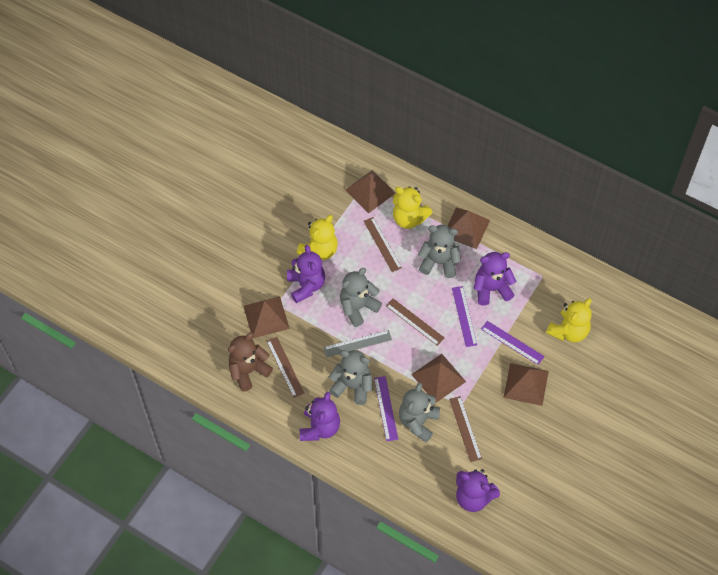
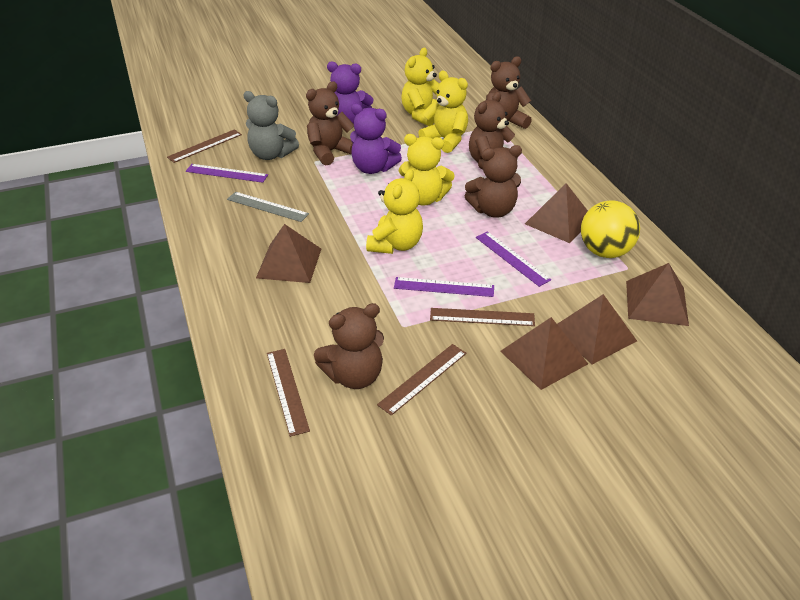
brown teddy bear: [228,333,273,392] = 1 -> [306,81,354,165] [314,303,384,389] [465,145,522,218] [469,92,518,170] [486,56,532,129] = 5
grey teddy bear: [329,350,372,405] [340,268,382,327] [399,383,440,443] [418,225,461,278] = 4 -> [243,91,299,160] = 1
purple teddy bear: [287,245,325,303] [300,392,340,441] [456,469,500,512] [473,252,516,306] = 4 -> [327,62,373,124] [350,104,402,174] = 2
yellow ball: none = 0 -> [581,200,640,258] = 1
yellow teddy bear: [297,215,338,260] [393,186,432,229] [546,298,592,342] = 3 -> [366,169,423,254] [399,134,455,206] [401,48,439,126] [418,71,468,153] = 4

